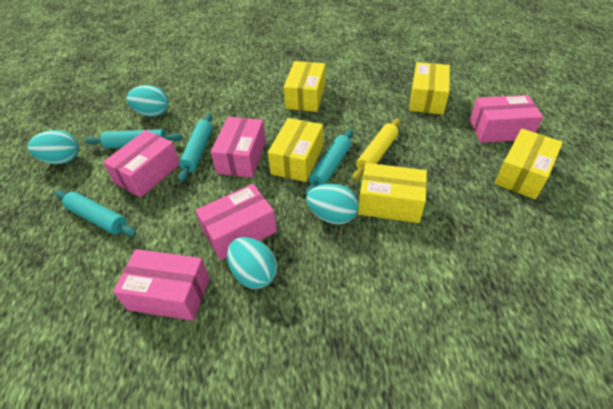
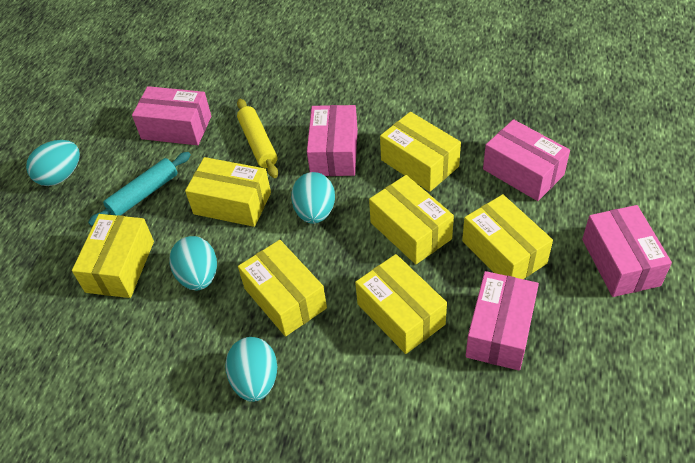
turquoise rolling pin: [55,190,137,237] [85,129,183,148] [178,113,213,182] [306,129,353,197] = 4 -> [88,152,191,226] = 1
yellow box: [268,118,323,182] [284,61,325,112] [358,163,427,223] [409,62,450,114] [495,129,563,199] = 5 -> [72,214,154,298] [185,157,271,227] [238,240,327,336] [355,254,447,354] [369,175,454,264] [380,112,461,192] [462,194,553,279] = 7

